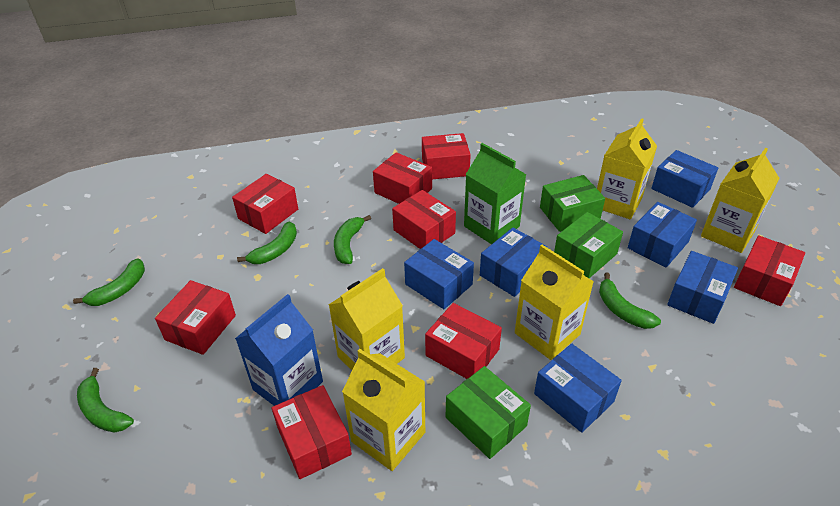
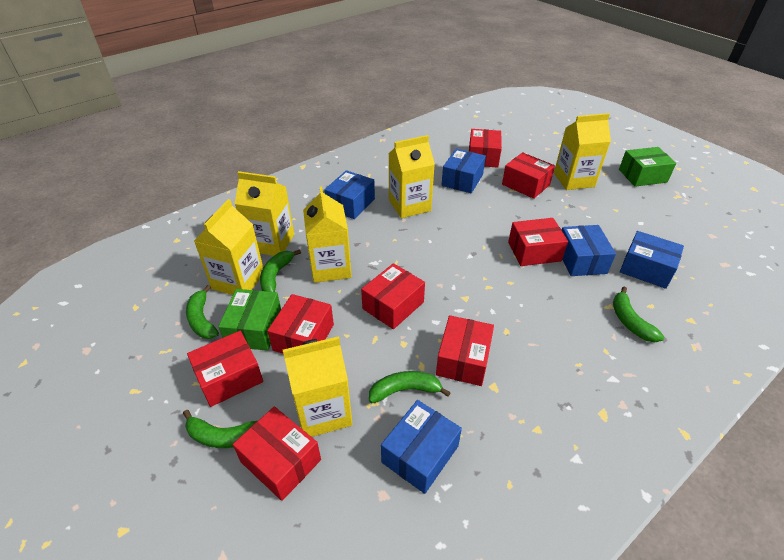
blue box: [404,239,474,309] [480,227,548,297] [534,344,622,433] [628,202,697,267] [651,150,718,208] [667,251,738,324] = 6 -> [324,170,375,219] [381,400,462,494] [442,149,486,193] [562,225,616,276] [620,231,684,289] = 5
blue carton: [235,294,323,406] = 1 -> none = 0
green box: [446,366,531,459] [540,175,605,232] [554,212,623,278] = 3 -> [218,289,281,351] [619,147,676,187] = 2
green carton: [464,143,527,244] = 1 -> none = 0
yellow carton: [329,268,405,370] [342,349,425,471] [515,245,594,360] [597,118,657,219] [701,148,779,253] = 5 -> [194,199,263,295] [234,171,294,256] [283,336,353,437] [303,186,352,283] [389,135,435,218] [554,113,611,190] = 6

